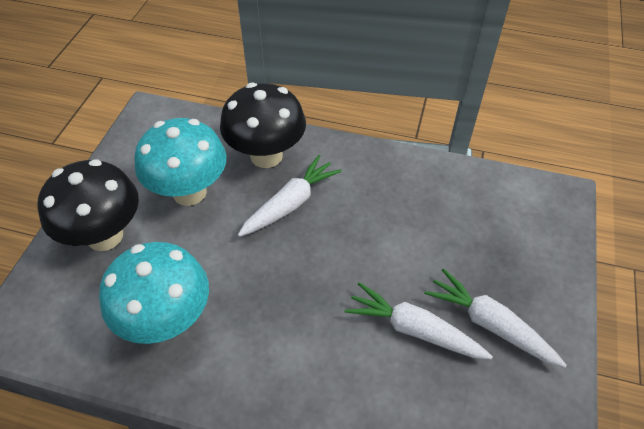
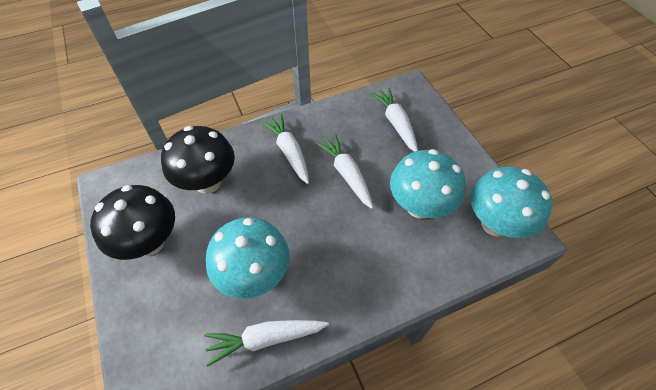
turquoise mushroom: [99,242,209,344] [134,118,226,206] = 2 -> [206,217,289,299] [390,149,466,219] [471,167,552,238] = 3
white carrot: [238,155,342,237] [345,282,493,359] [424,268,567,368] = 3 -> [204,320,329,367] [261,113,309,184] [315,134,373,209] [370,87,418,152] = 4

